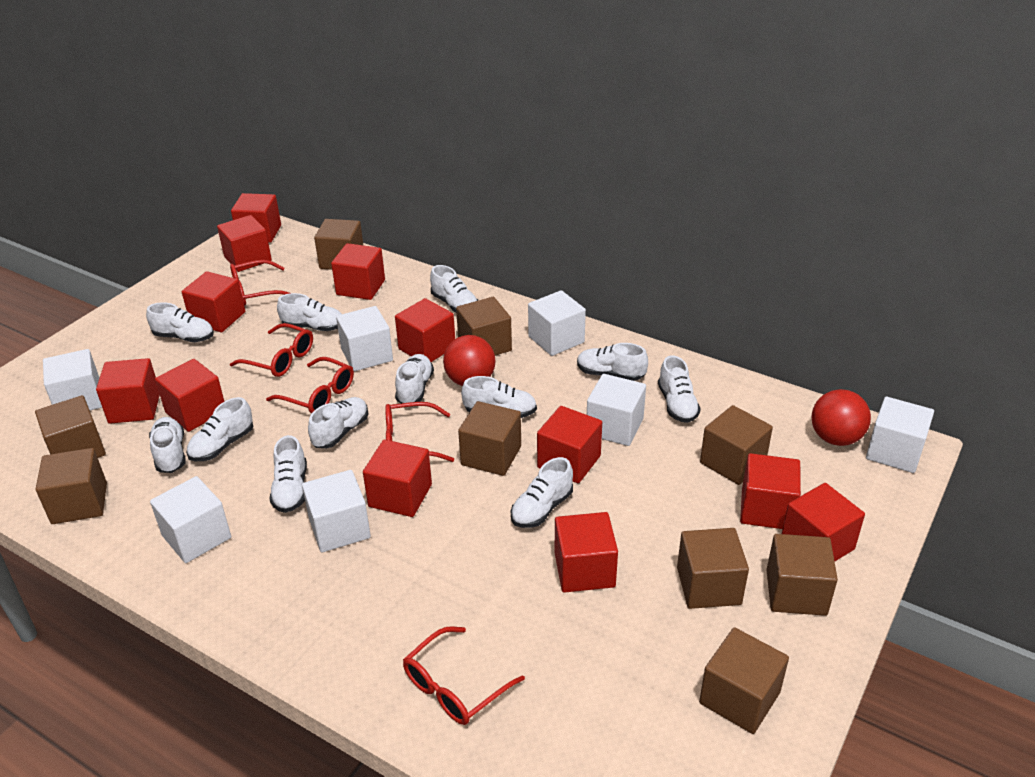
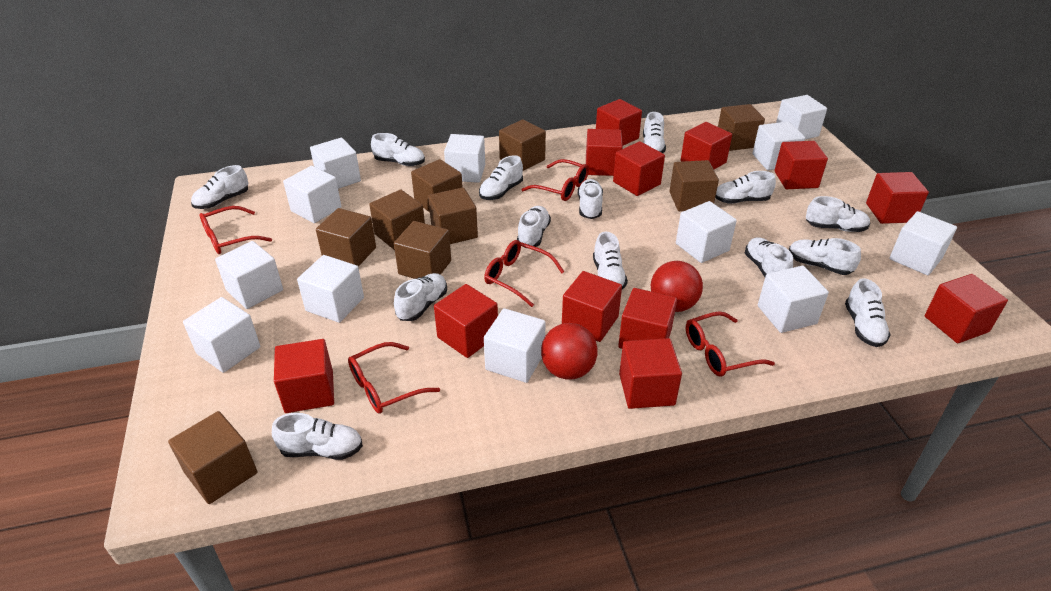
white cube: [43,349,102,410] [150,476,231,563] [302,470,371,552] [336,306,393,371] [528,290,586,356] [587,374,646,446] [866,397,934,473] = 7 -> [183,297,260,373] [215,241,283,309] [283,166,341,223] [297,255,364,323] [310,138,361,189] [444,134,485,183] [484,308,546,383] [676,201,737,263] [752,122,805,170] [758,266,829,333] [776,95,827,139] [889,211,957,275] = 12
white shoe: [146,302,214,342] [149,417,186,473] [186,397,253,461] [269,435,307,513] [277,293,341,331] [308,397,368,448] [395,354,434,403] [430,265,478,313] [461,376,537,418] [511,457,573,528] [577,343,648,381] [658,355,701,423] = 12 -> [191,165,248,209] [272,413,363,460] [371,133,425,166] [394,273,447,321] [479,155,523,200] [517,206,551,248] [578,179,603,219] [593,232,628,289] [643,112,666,153] [715,171,776,203] [745,237,793,277] [789,238,861,275] [806,196,870,232] [845,278,891,347] = 14

